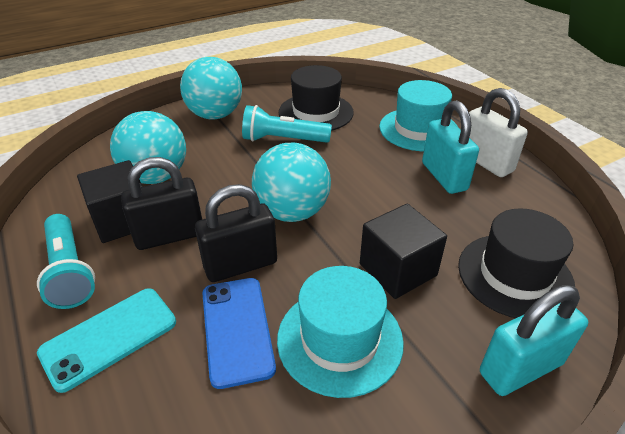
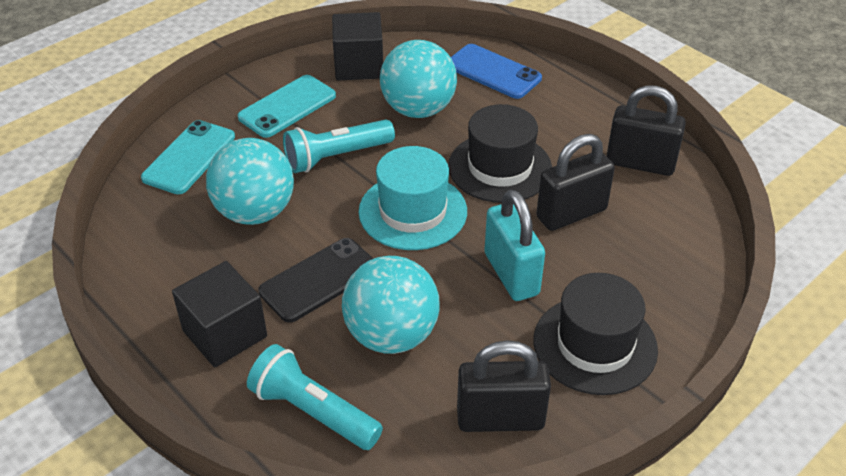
black padlock: [121,157,202,250] [195,184,277,282] = 2 -> [457,340,551,432] [536,134,615,231] [607,86,686,176] = 3
black phone: none = 0 -> [258,238,373,323] = 1
turquoise hat: [277,266,404,398] [379,80,457,151] = 2 -> [359,146,467,250] = 1
turquoise padlock: [422,100,479,194] [480,285,588,396] = 2 -> [485,190,545,301] = 1
turquoise phone: [37,288,176,393] = 1 -> [141,120,235,194] [238,75,336,138] = 2
white padlock: [469,88,528,177] = 1 -> none = 0

